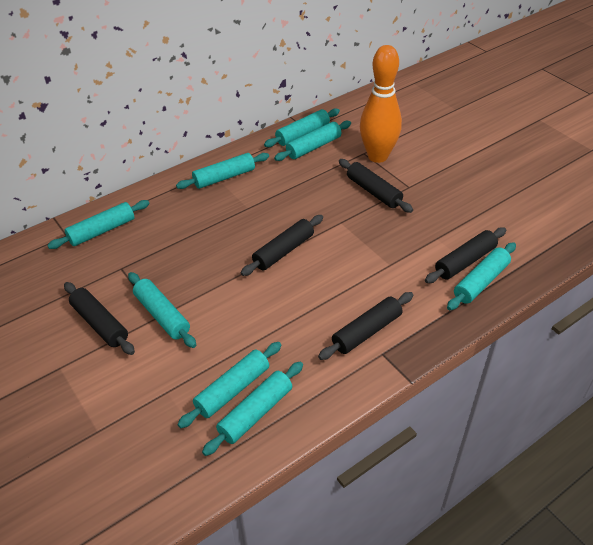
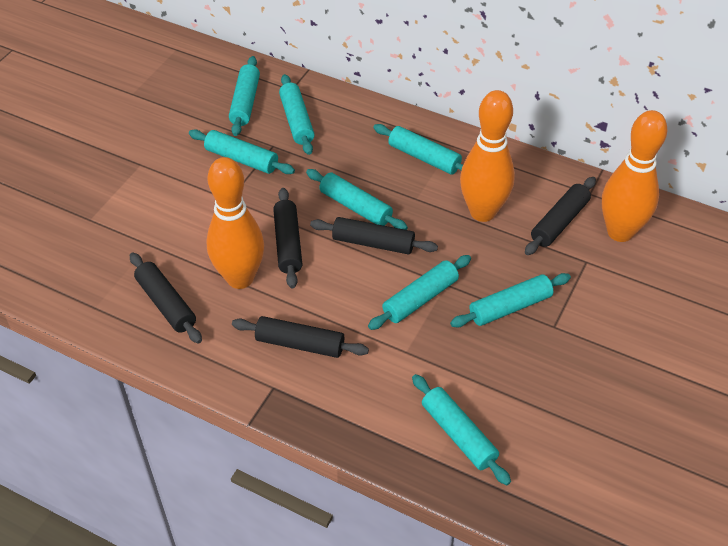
orange bowling pin: [360,45,402,163] = 1 -> [206,157,264,289] [460,90,515,222] [602,110,667,242] = 3

